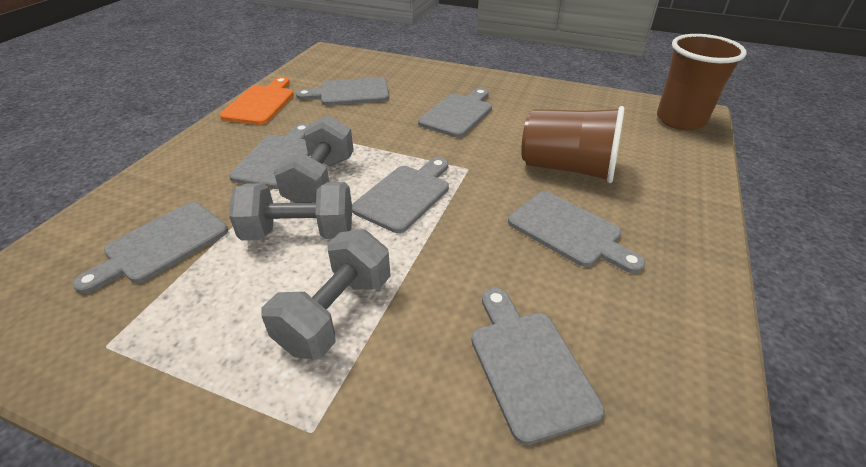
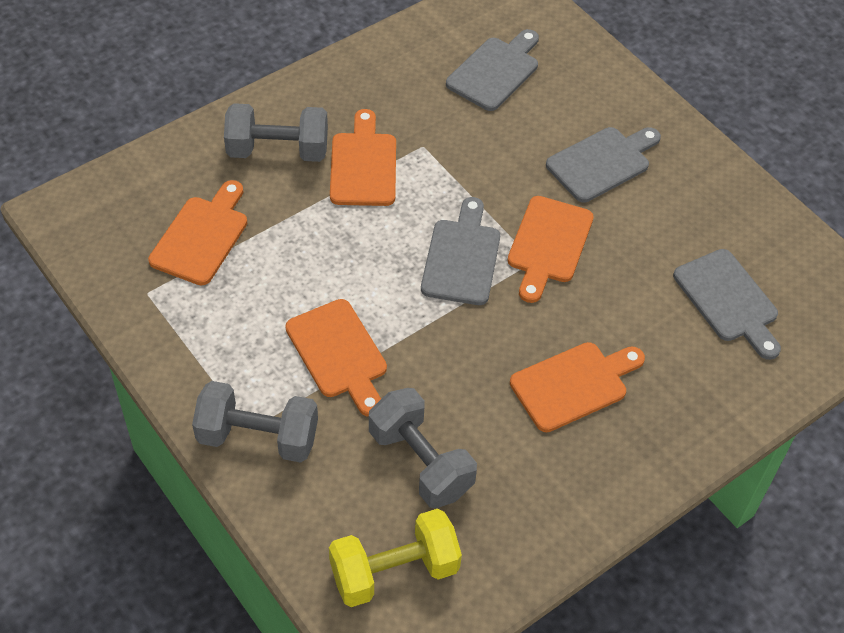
brown cup: [521,106,625,183] [657,34,747,130] = 2 -> none = 0
grey cutting board: [73,202,228,294] [229,123,310,189] [296,77,389,105] [352,157,449,233] [418,88,492,138] [471,288,605,445] [508,191,645,273] = 7 -> [421,197,500,305] [446,29,539,111] [546,127,661,202] [673,249,781,360] = 4
orange cutting board: [220,77,294,125] = 1 -> [148,180,247,285] [285,299,387,417] [330,109,396,206] [507,196,594,303] [510,342,645,432] = 5
yellow dumbbell: none = 0 -> [329,509,462,607] = 1

